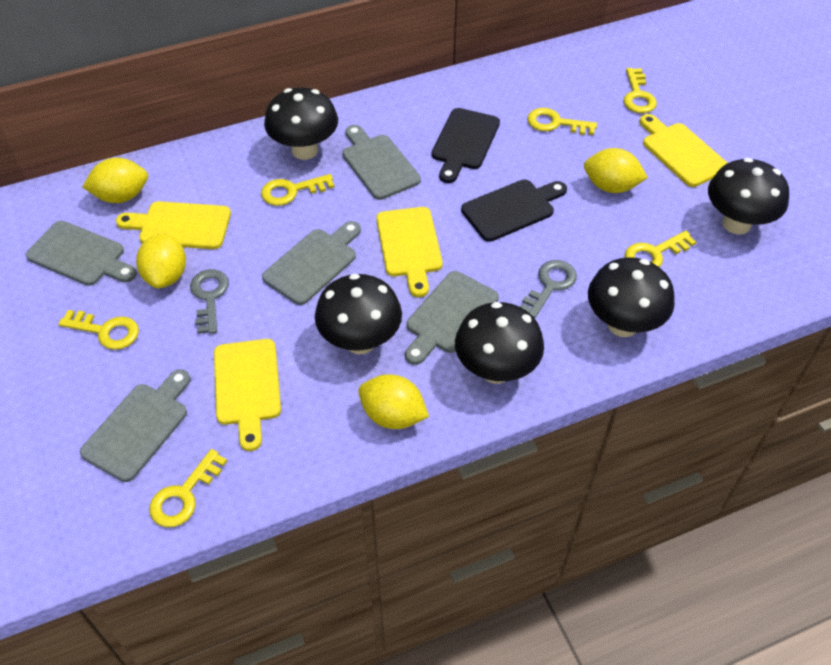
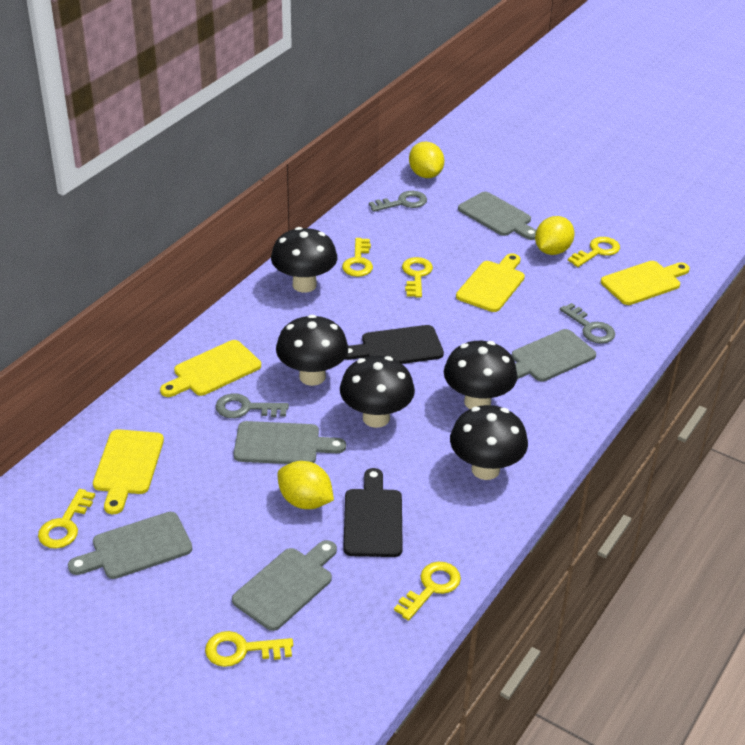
grey key: [190,269,229,334] [520,260,577,318] = 2 -> [216,393,289,418] [369,191,427,212] [560,303,615,344] = 3
yellow lemon: [82,158,148,203] [136,234,186,288] [358,374,429,429] [584,148,648,193] = 4 -> [278,461,334,509] [409,142,444,178] [535,216,575,255] = 3

